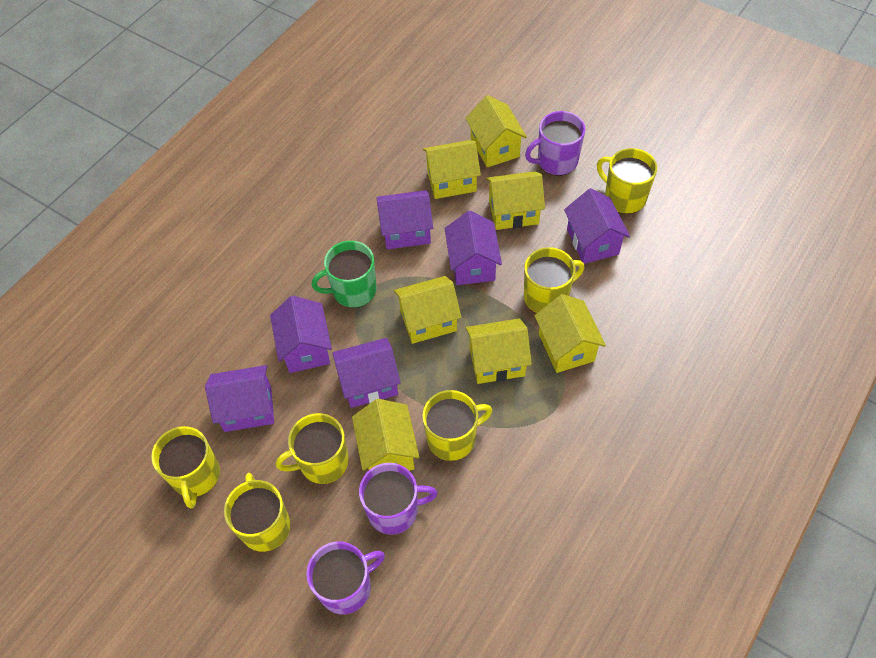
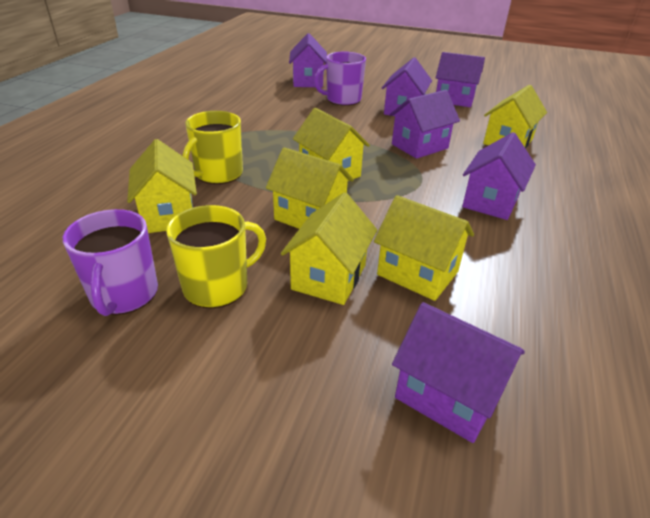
green mug: [312,241,376,308] = 1 -> none = 0
purple mug: [306,542,385,615] [359,463,438,535] [525,111,585,176] = 3 -> [63,209,158,316] [314,52,366,106] = 2
yellow house: [352,399,419,471] [394,276,461,344] [423,140,481,199] [465,95,527,167] [466,319,532,384] [486,171,545,230] [535,294,606,373] = 7 -> [127,139,197,233] [266,147,354,229] [281,192,377,305] [293,108,370,181] [374,195,474,301] [483,85,547,148] = 6
yellow mug: [151,426,220,509] [224,473,291,552] [276,413,349,484] [422,390,492,461] [524,247,584,313] [597,148,657,214] = 6 -> [167,205,266,309] [182,111,243,184] = 2

